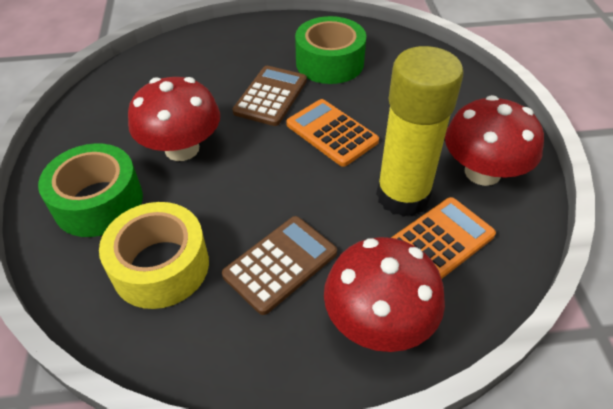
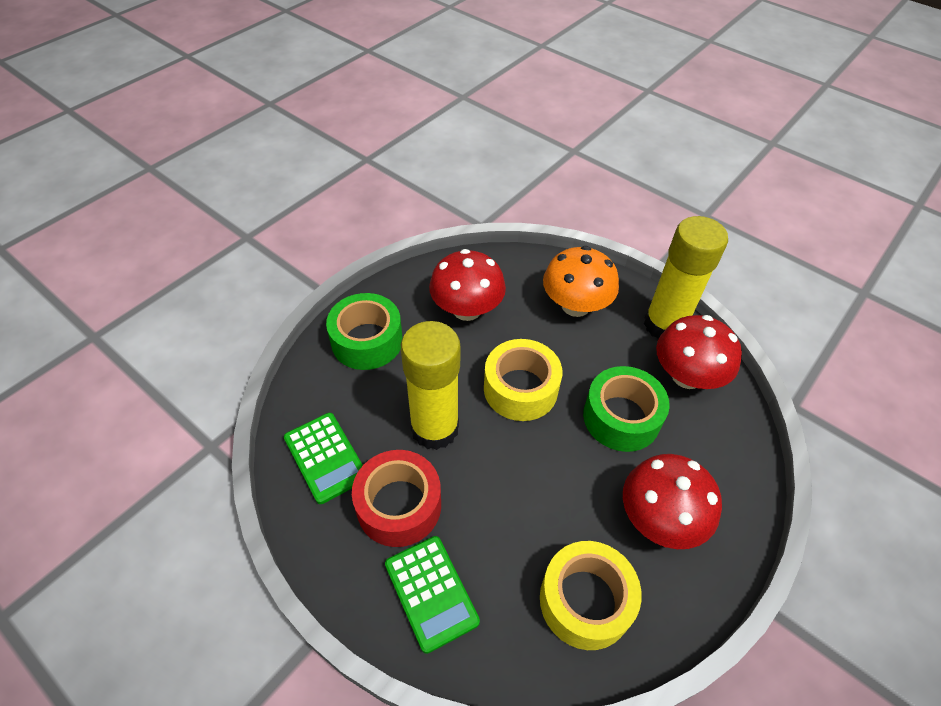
brown calculator: [222,216,337,315] [233,66,307,126] = 2 -> none = 0
green calculator: none = 0 -> [284,413,363,504] [385,536,480,654] = 2
orange calculator: [286,99,379,167] [391,197,496,279] = 2 -> none = 0
orange mushroom: none = 0 -> [543,246,619,317] = 1
red tape: none = 0 -> [352,450,441,547] = 1
yellow glue stick: [376,46,463,217] = 1 -> [401,321,461,450] [644,216,728,339] = 2
yellow tape: [99,202,209,309] = 1 -> [484,339,562,421] [540,541,642,650] = 2

